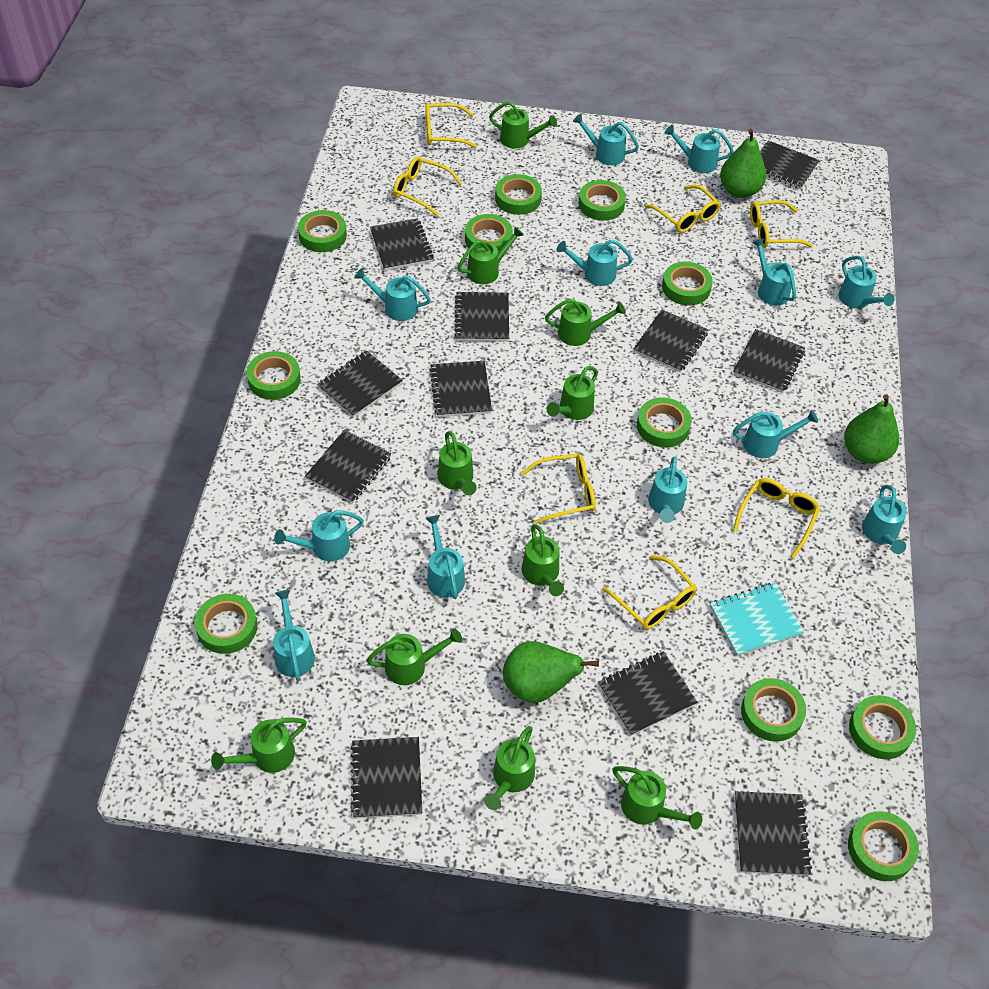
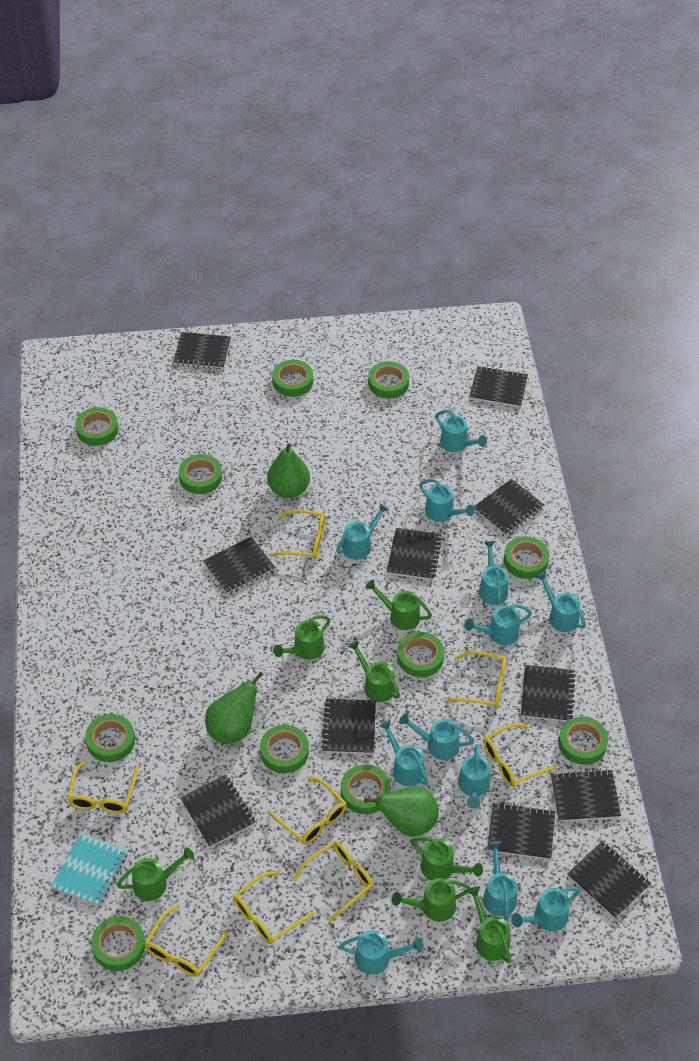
green watering can: [211,718,307,773] [366,628,462,685] [437,431,477,495] [457,227,524,284] [484,726,535,810] [489,101,557,149] [521,524,564,596] [545,299,626,346] [546,366,598,420] [613,766,702,829] = 10 -> [117,847,194,901] [273,615,331,660] [348,640,400,702] [365,580,432,630] [392,878,471,922] [410,837,483,880] [467,886,511,964] = 7
yellow glasses: [393,156,462,216] [425,103,477,148] [521,454,596,524] [602,555,697,630] [645,185,720,233] [733,478,820,558] [750,200,813,248] = 7 -> [67,760,138,813] [144,905,228,977] [233,871,315,944] [268,777,346,845] [269,509,325,559] [293,841,373,922] [446,651,507,707] [483,723,557,787] = 8

